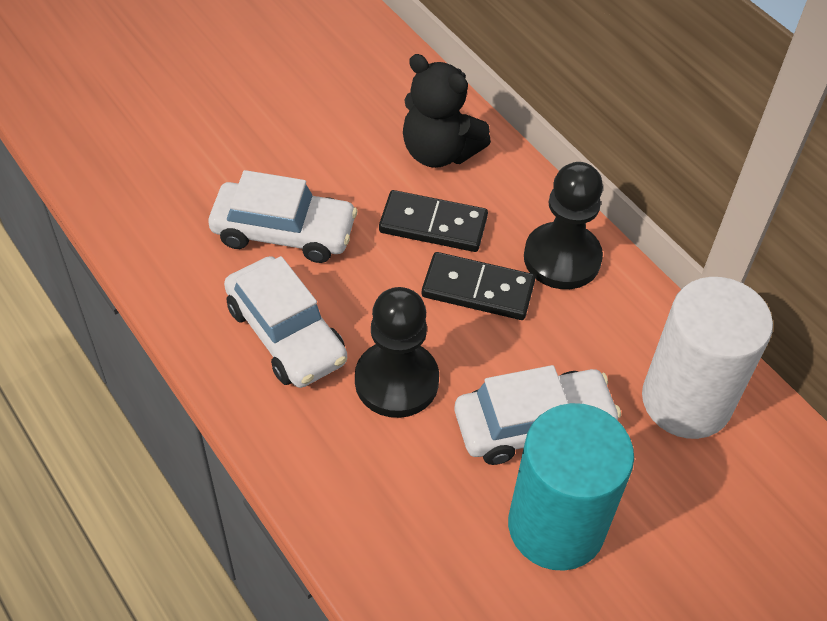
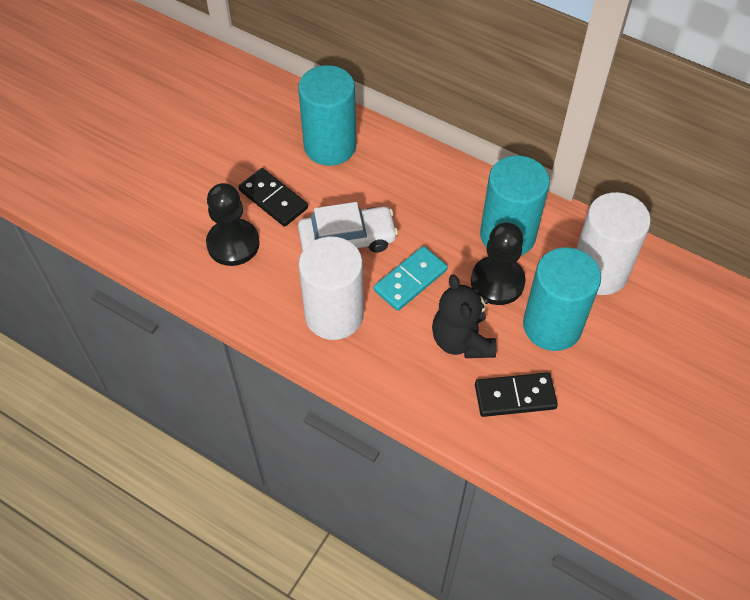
turquoise cylinder: [508,403,634,571] = 1 -> [298,65,356,166] [480,156,550,256] [523,247,601,351] = 3
turquoise domino: none = 0 -> [374,246,448,311] = 1
white car: [209,170,357,263] [224,256,347,388] [455,365,621,465] = 3 -> [298,202,398,253] = 1
white cylinder: [642,277,773,439] = 1 -> [298,236,364,340] [576,192,651,295] = 2

